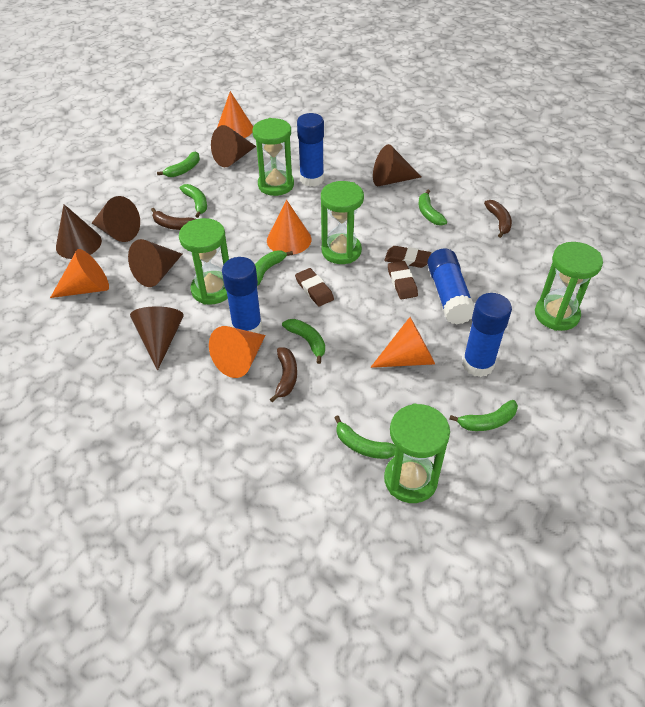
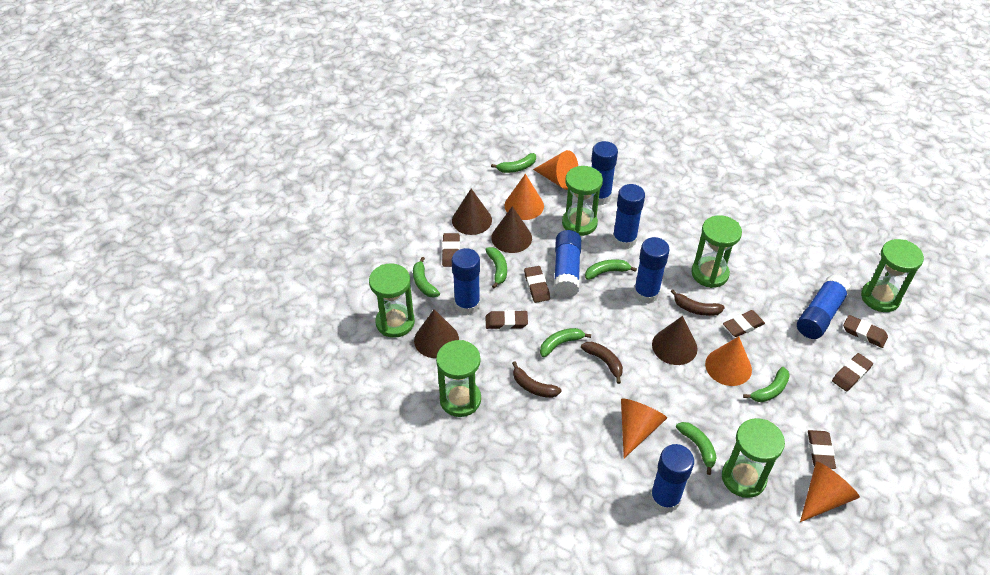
blue glue stick: [222,257,262,333] [297,113,324,187] [427,248,475,324] [462,293,512,377] = 4 -> [452,248,480,315] [554,230,581,298] [589,141,618,205] [612,184,645,249] [634,237,670,304] [650,444,694,513] [797,274,851,339] = 7
brown cone: [56,204,102,259] [92,196,140,242] [128,239,182,287] [130,306,184,370] [211,125,256,167] [373,144,421,186] = 6 -> [414,309,459,358] [452,189,492,235] [491,206,532,253] [652,316,698,365] = 4
brown eraser: [295,268,334,307] [384,246,431,268] [388,261,418,299] = 3 -> [442,233,460,267] [486,310,528,329] [524,266,550,303] [723,310,765,337] [808,430,836,469] [832,353,873,392] [843,315,888,348] = 7
green hourglass: [179,218,229,305] [252,118,294,196] [321,181,364,264] [384,403,450,503] [535,242,603,331] = 5 -> [369,263,415,338] [436,340,481,417] [562,166,603,236] [691,215,742,288] [722,418,785,498] [861,239,924,312] = 6

